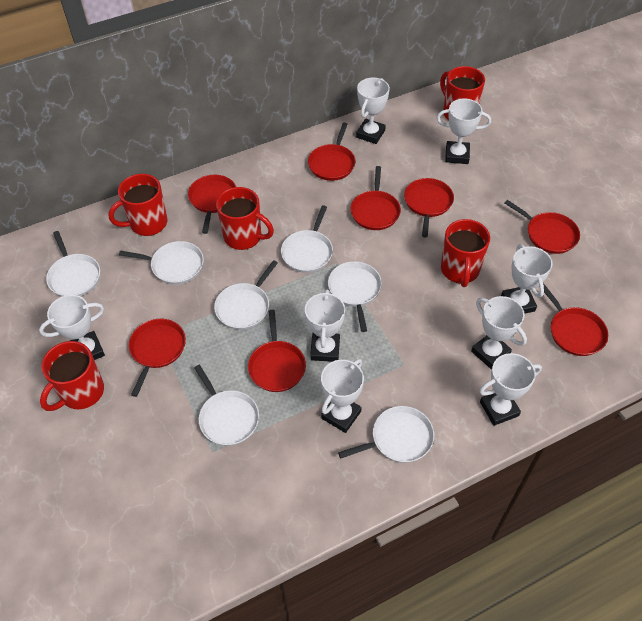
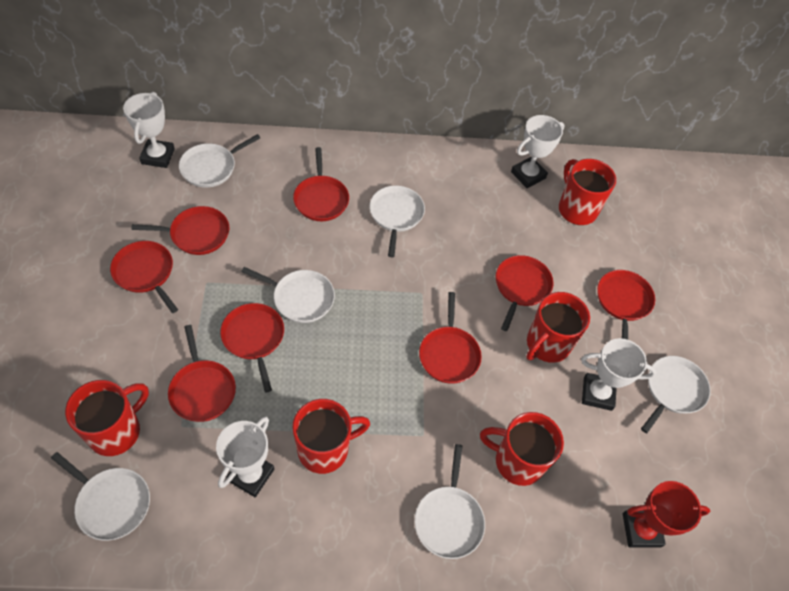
red trophy: none = 0 -> [623,481,710,548] = 1
white pan: [46,231,100,297] [119,241,204,284] [194,365,259,446] [214,260,278,330] [281,205,333,273] [328,261,382,332] [338,406,434,463] = 7 -> [51,452,150,541] [179,134,260,187] [241,267,335,323] [369,185,425,257] [414,444,485,559] [641,356,711,433] = 6
white trophy: [39,295,105,360] [305,289,345,362] [321,359,364,433] [356,78,390,144] [437,99,491,164] [471,296,527,369] [479,353,542,426] [501,244,553,314] = 8 -> [123,92,175,168] [216,416,274,497] [511,115,565,188] [581,338,657,411] = 4

